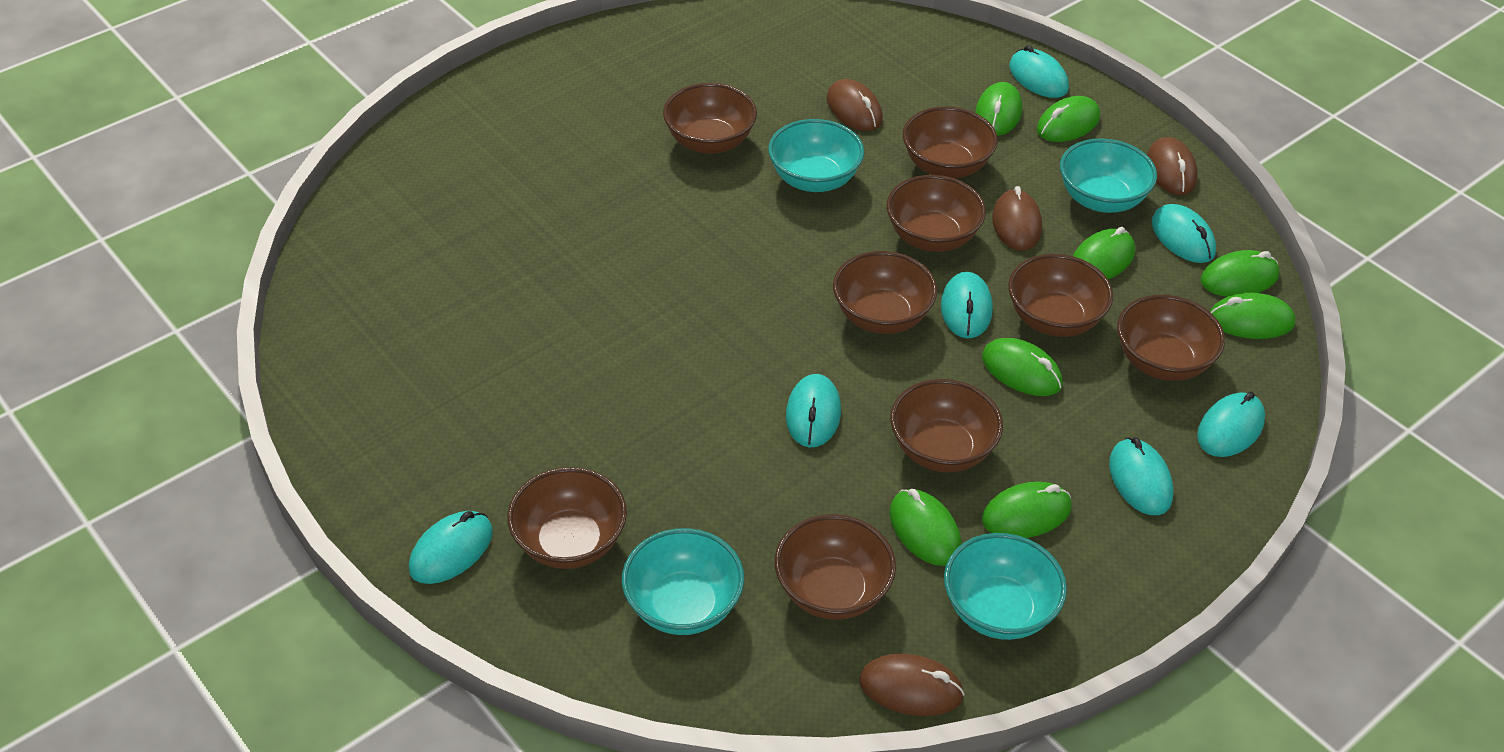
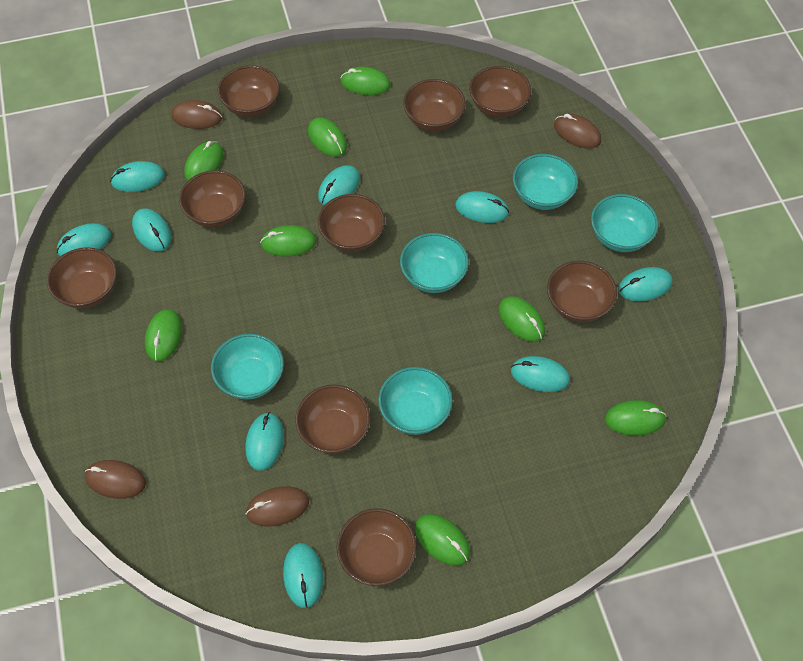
turquoise bowl: [622,528,744,635] [768,119,864,192] [944,533,1067,640] [1060,138,1157,213] = 4 -> [211,334,284,400] [378,367,453,435] [400,233,469,293] [513,154,578,210] [591,194,659,252] = 5
turquoise mouse: [409,511,493,584] [786,374,841,447] [941,272,993,338] [1009,45,1069,98] [1109,437,1174,515] [1152,204,1216,263] [1197,392,1265,457] = 7 -> [57,223,111,256] [110,161,165,192] [132,208,172,251] [245,412,284,471] [283,543,324,608] [318,165,360,205] [455,191,510,223] [511,356,570,392] [618,267,673,301] = 9

